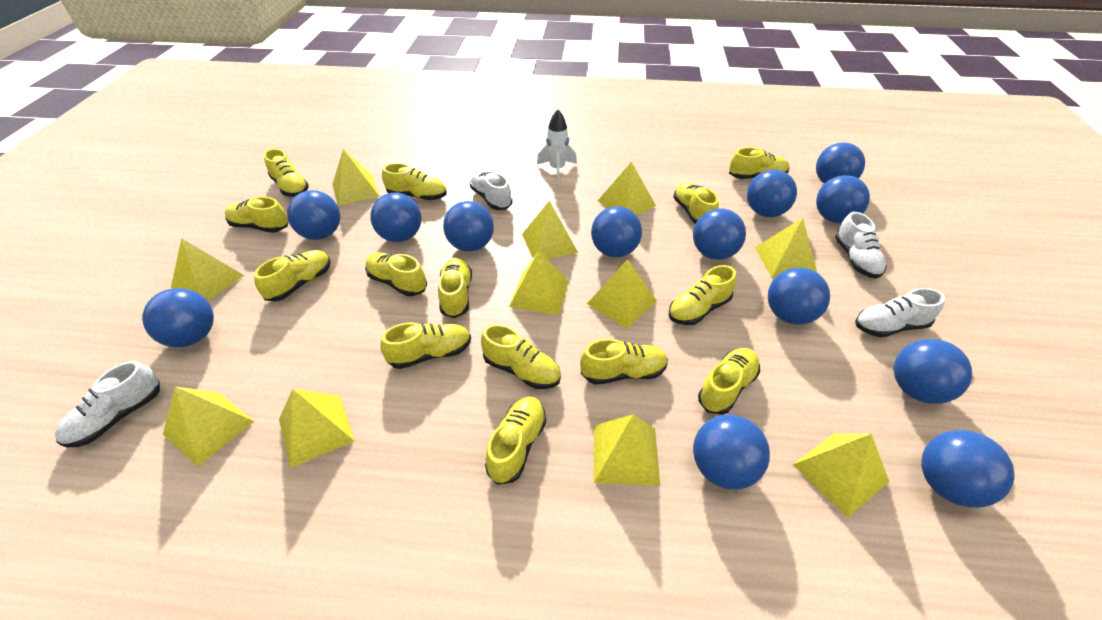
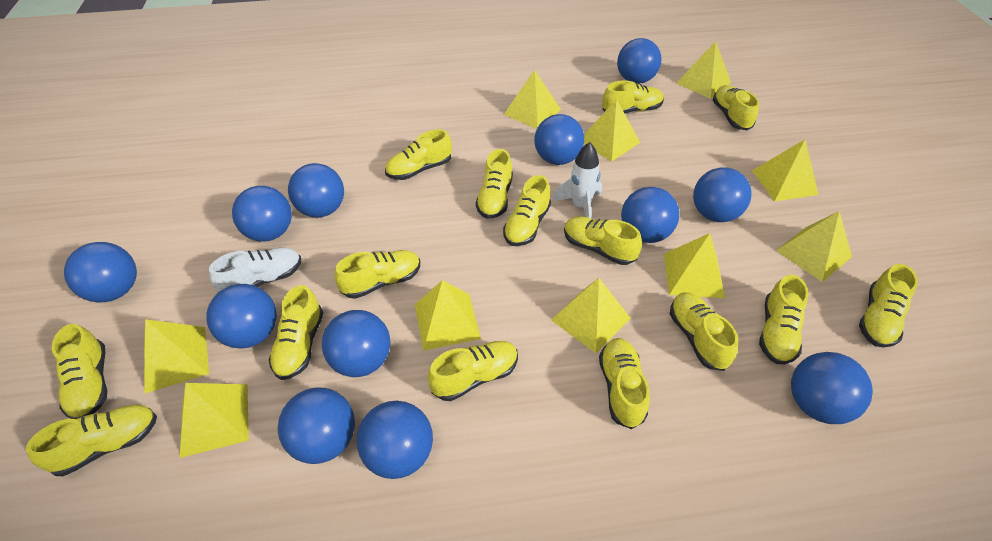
blue ball: [142,288,214,347] [287,190,340,240] [370,193,421,242] [443,201,494,252] [591,206,642,258] [693,208,746,260] [693,414,770,490] [747,170,797,217] [768,268,830,325] [816,142,865,184] [816,175,870,224] [894,339,972,404] [921,430,1015,508] = 13 -> [64,242,137,303] [206,284,277,349] [232,186,292,242] [278,387,355,464] [288,163,344,217] [322,310,391,377] [357,401,433,479] [534,114,584,165] [617,38,662,84] [621,187,679,243] [693,167,752,222] [791,352,873,424] = 12
white shoe: [55,361,160,448] [470,170,513,210] [835,212,887,279] [855,288,945,337] = 4 -> [209,247,301,292] = 1
yellow pyramid: [163,386,254,467] [171,238,244,301] [279,389,355,468] [332,149,380,206] [509,251,569,315] [522,201,578,259] [587,259,657,329] [594,414,660,486] [598,162,656,216] [755,218,817,278] [793,434,889,517] = 11 -> [144,319,209,394] [179,383,249,458] [415,280,481,351] [504,70,561,129] [551,278,631,353] [584,99,640,162] [664,233,725,298] [676,41,731,99] [752,139,818,202] [776,211,852,282] = 10
yellow shoe: [225,197,289,233] [254,250,331,302] [264,148,309,197] [365,253,427,296] [380,322,471,369] [382,163,447,200] [438,258,472,318] [481,324,561,389] [485,397,546,485] [580,339,668,385] [669,265,736,325] [673,182,719,224] [698,348,760,415] [729,147,789,179] = 14 -> [26,405,157,476] [52,324,107,419] [269,285,323,380] [335,250,420,299] [385,129,452,180] [428,341,518,401] [476,149,513,219] [503,175,551,246] [564,217,642,265] [599,338,650,429] [602,80,664,113] [670,292,738,371] [713,85,759,130] [759,275,808,364] [859,264,918,348] = 15

